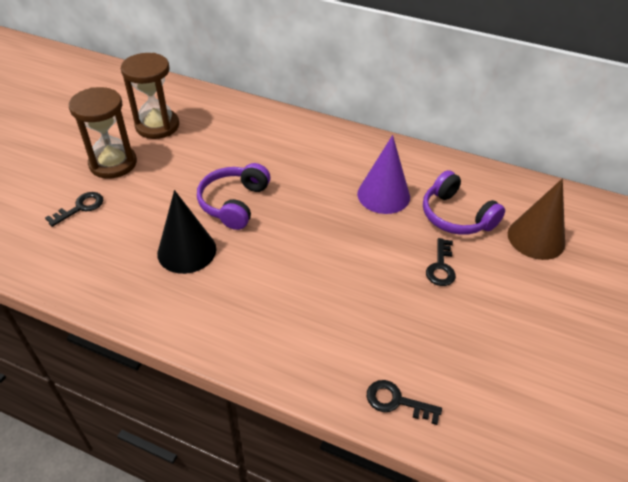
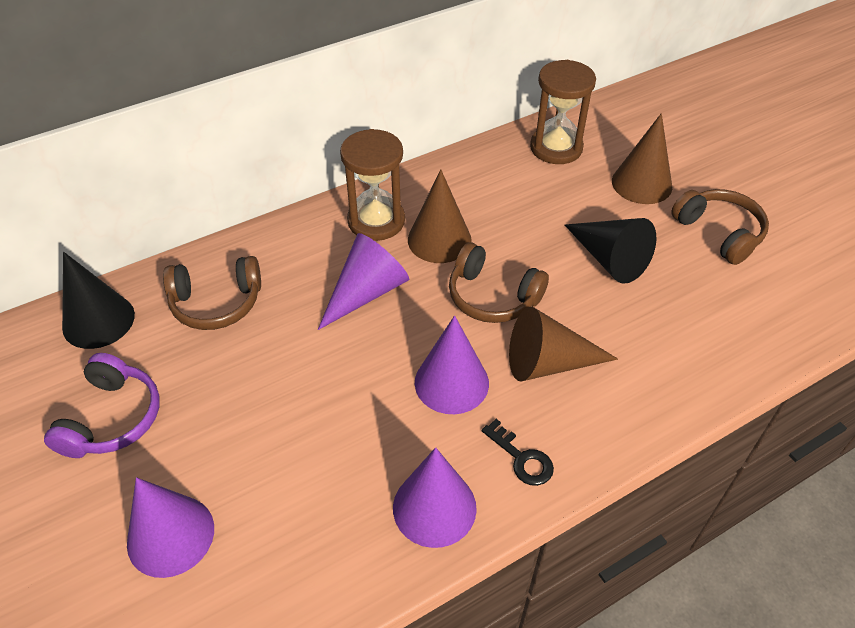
black cone: [157,190,216,274] = 1 -> [62,252,135,349] [565,218,656,284] = 2
black key: [45,192,103,227] [367,380,442,425] [426,238,456,286] = 3 -> [482,419,554,486] = 1
brown cone: [508,179,565,260] = 1 -> [408,169,472,263] [509,307,618,382] [612,113,672,204] = 3
brown headphones: none = 0 -> [163,256,261,330] [449,242,549,323] [671,189,769,265] = 3
purple cone: [357,135,410,214] = 1 -> [127,477,214,578] [318,233,409,330] [393,447,477,548] [415,315,489,414] = 4
purple headphones: [197,163,270,230] [423,170,505,235] = 2 -> [44,353,160,458] = 1

